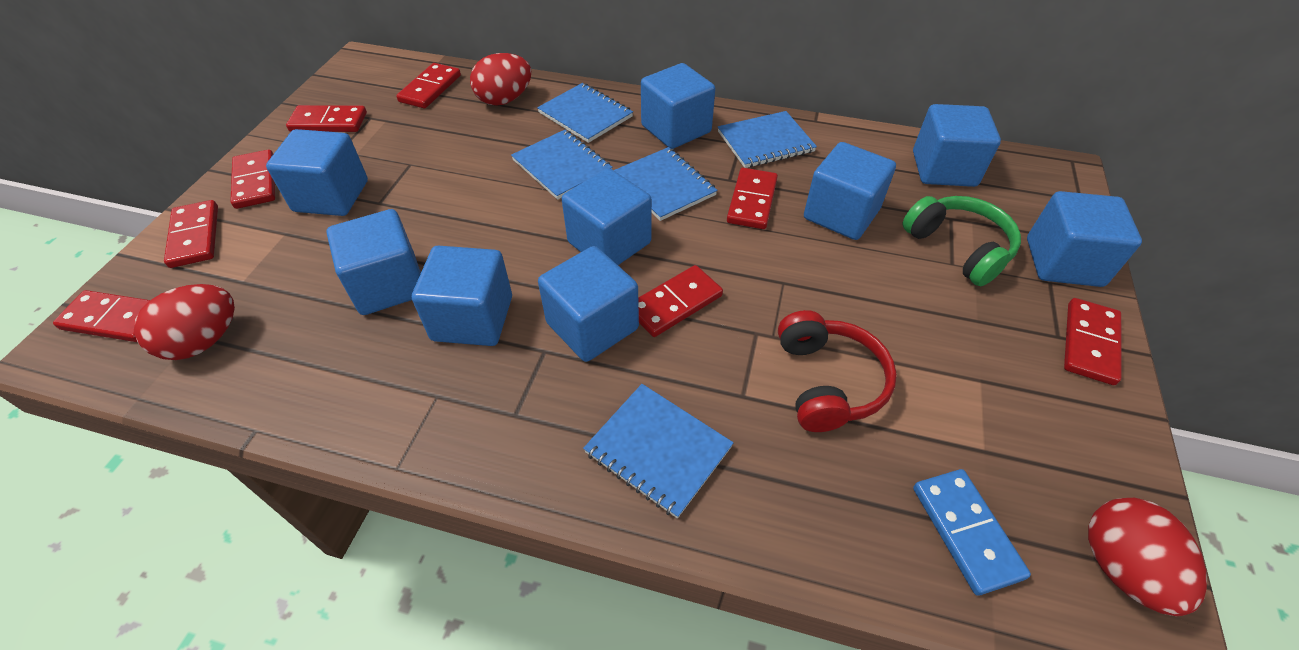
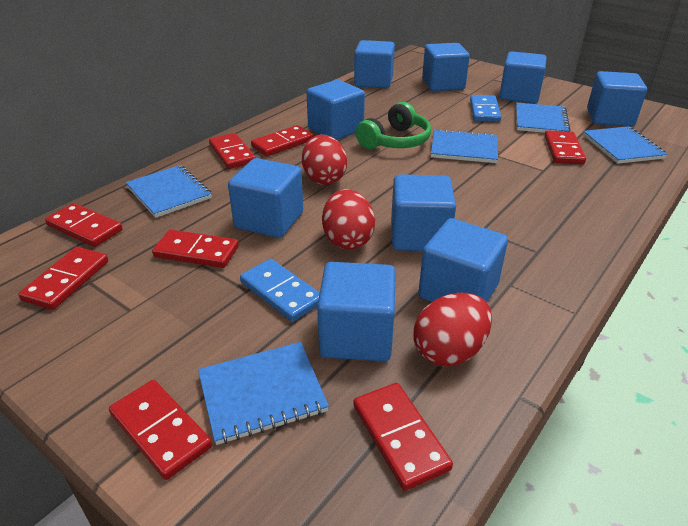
blue domino: [913,469,1031,595] = 1 -> [240,259,320,322] [470,95,501,122] = 2
red headphones: [778,310,897,432] = 1 -> none = 0

